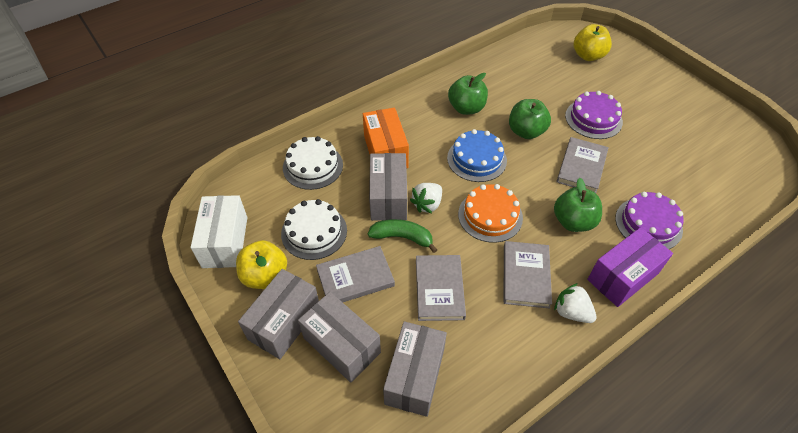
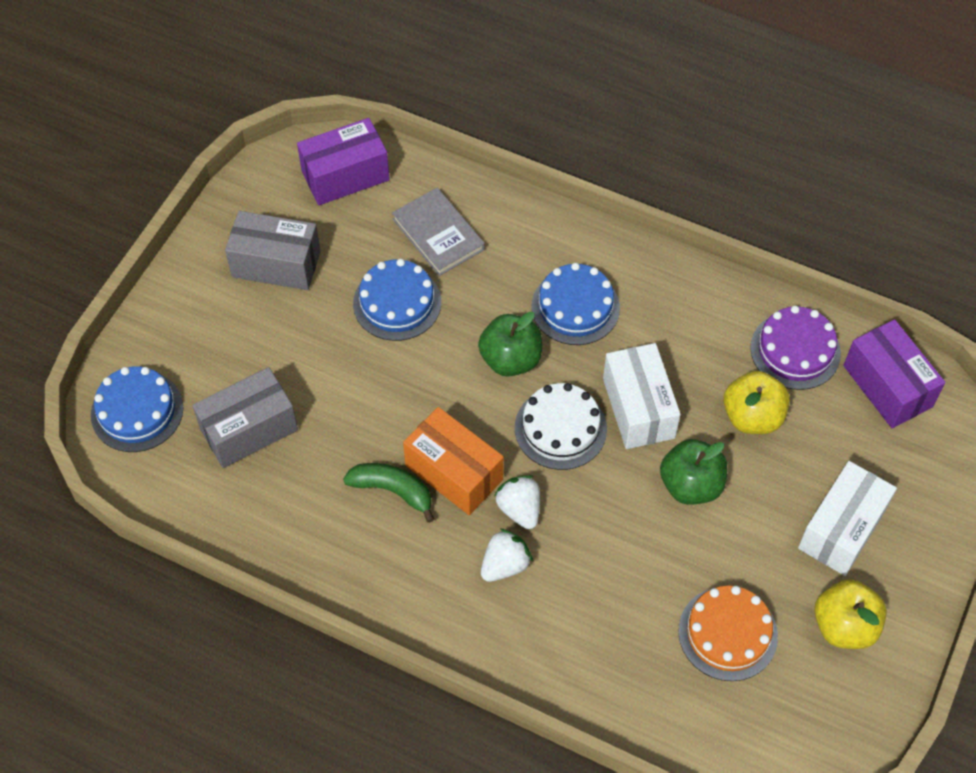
blue cake: [447,129,507,182] = 1 -> [91,366,183,452] [353,259,441,341] [532,263,620,345] = 3
green apple: [448,73,488,115] [509,99,551,139] [554,178,602,232] = 3 -> [478,312,542,376] [660,439,727,505] = 2
grey book: [316,246,395,302] [416,255,466,321] [504,241,552,309] [557,137,609,193] = 4 -> [392,188,485,276] = 1
grey box: [238,269,319,359] [298,292,381,383] [369,153,407,221] [383,321,447,417] = 4 -> [192,367,298,468] [225,211,321,290] = 2
purple box: [587,227,673,307] = 1 -> [297,118,390,205] [843,319,945,428] = 2
purple cake: [565,91,623,139] [615,192,684,249] = 2 -> [750,306,841,390] = 1
white box: [191,195,247,268] = 1 -> [603,343,681,449] [798,461,897,576] = 2
white cake: [281,199,347,260] [283,136,343,190] = 2 -> [515,383,607,470] = 1

